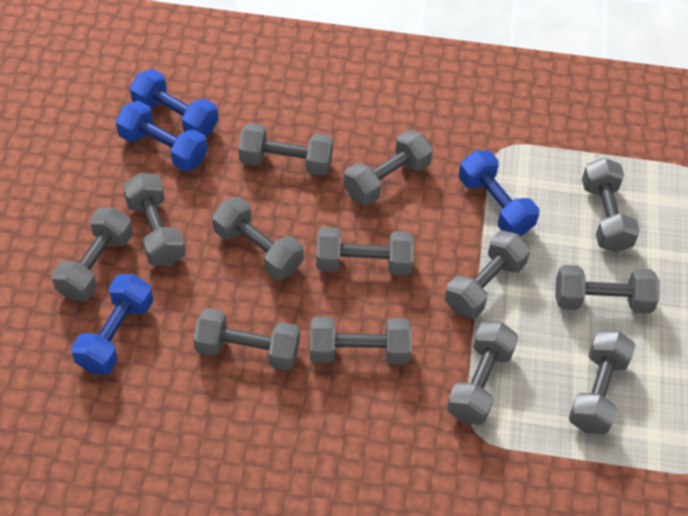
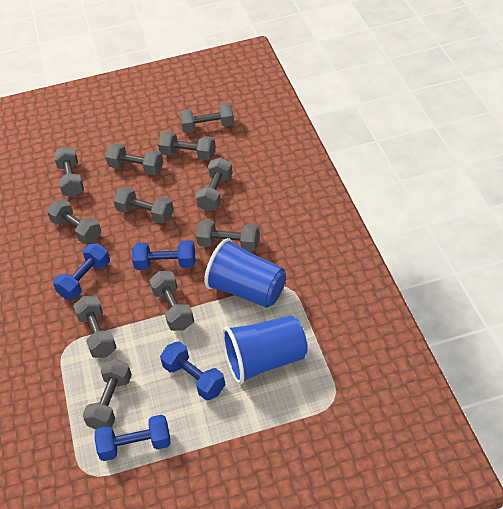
blue cup: none = 0 -> [204,238,286,308] [222,315,307,384] = 2
grey dumbbell: [52,207,133,301] [123,173,186,266] [193,308,300,370] [212,197,304,280] [238,123,333,176] [310,317,412,365] [316,227,414,276] [344,130,433,205] [445,230,530,319] [447,321,518,425] [555,265,660,314] [569,330,636,434] [582,158,640,253] = 13 -> [47,199,101,244] [53,147,84,197] [73,296,117,358] [83,359,132,430] [105,144,164,175] [113,187,174,224] [149,271,194,331] [158,131,216,161] [180,103,234,133] [195,157,233,212] [196,220,259,251] = 11

